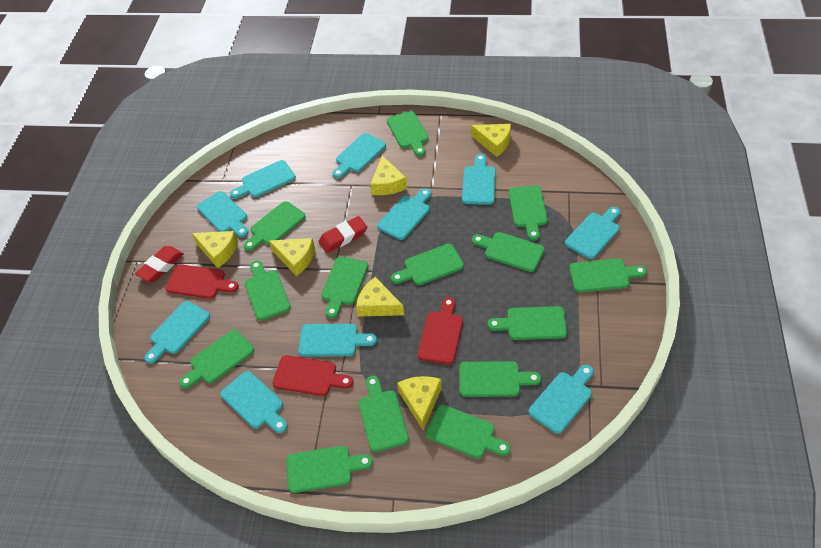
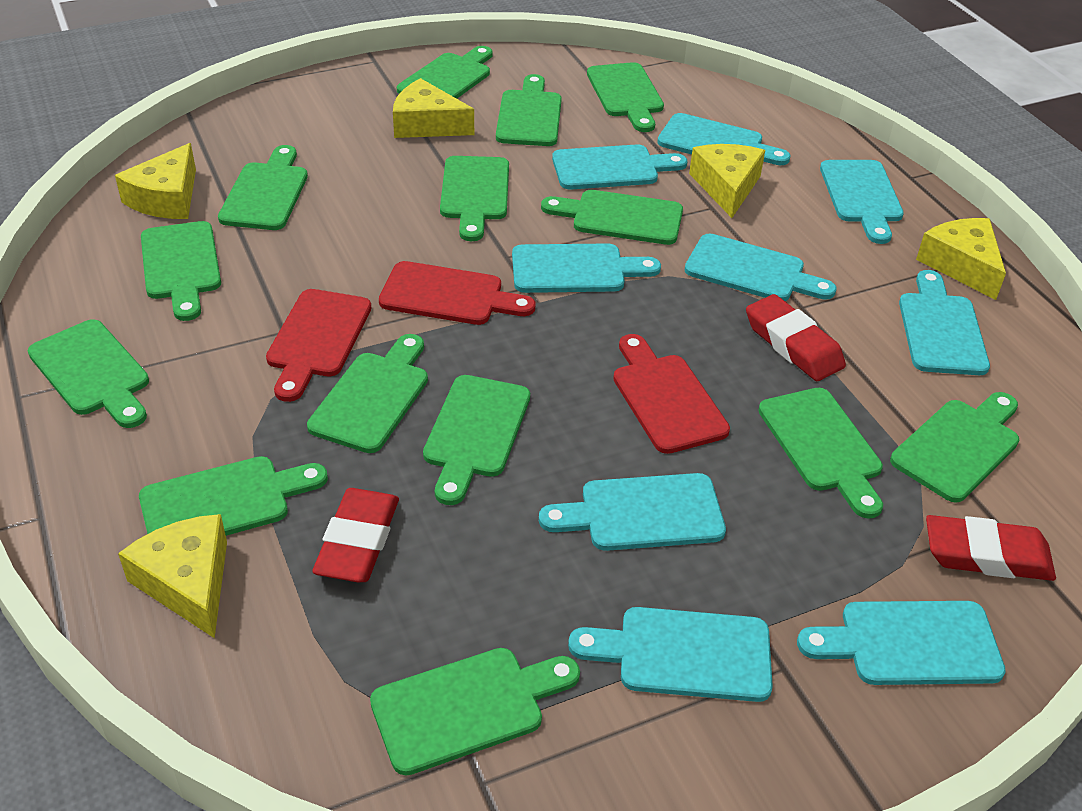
red eraser: [135,246,184,282] [318,216,367,253] = 2 -> [312,488,399,582] [746,294,846,381] [926,515,1056,581] = 3
turquoise cutting board: [144,301,210,364] [197,191,249,238] [220,371,288,433] [230,160,296,199] [298,324,377,357] [332,133,386,179] [377,188,431,240] [462,154,496,205] [529,365,594,434] [565,207,620,259] = 10 -> [512,243,661,293] [539,473,726,551] [552,144,687,190] [568,607,773,702] [657,113,791,165] [684,234,837,301] [797,601,1006,685] [820,160,904,244] [899,270,990,375] = 9
yellow cheese: [192,231,238,268] [269,238,315,276] [356,277,404,317] [370,155,407,195] [397,376,442,430] [471,124,511,157] = 6 -> [115,143,196,219] [118,514,227,638] [393,78,474,138] [689,144,765,218] [916,218,1006,300] = 5

